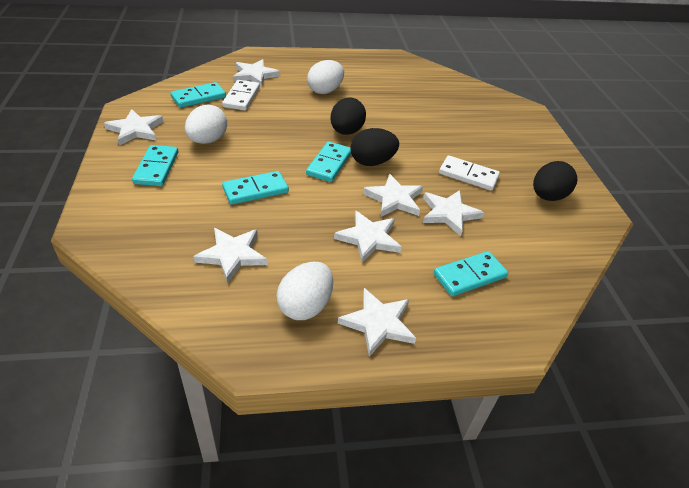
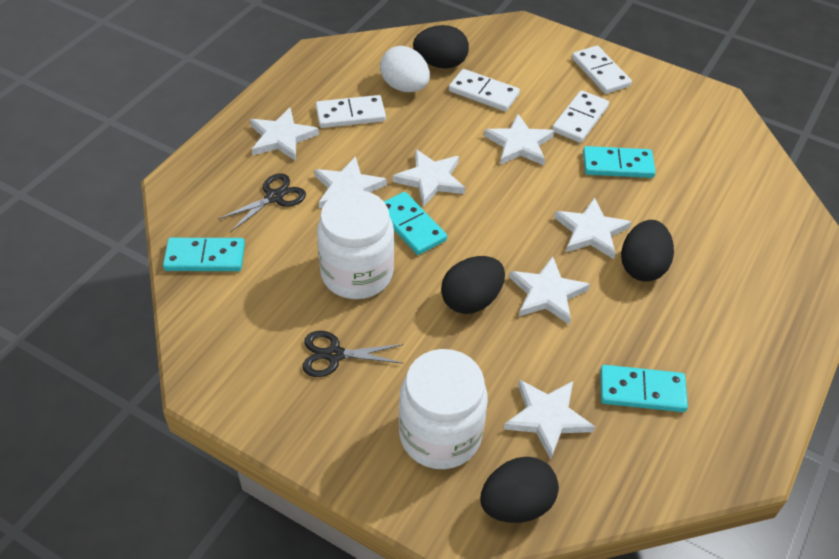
black egg: [330,97,366,135] [350,128,399,166] [533,161,578,201] = 3 -> [413,25,469,69] [441,256,505,314] [481,457,559,523] [621,220,674,282] = 4
black scissors: none = 0 -> [218,173,306,231] [302,331,404,377] = 2
turquoise domino: [132,145,178,186] [171,82,226,108] [222,171,289,205] [306,141,351,182] [434,251,508,296] = 5 -> [163,238,245,271] [384,192,447,255] [583,146,656,178] [600,365,688,412] = 4
white domino: [222,80,260,111] [439,155,500,191] = 2 -> [316,95,386,128] [449,69,520,111] [552,90,609,143] [572,46,632,94] = 4
white egg: [185,105,227,144] [276,262,333,320] [307,60,344,94] = 3 -> [380,46,430,92] = 1
white jar: none = 0 -> [317,190,394,299] [399,349,488,469] = 2

